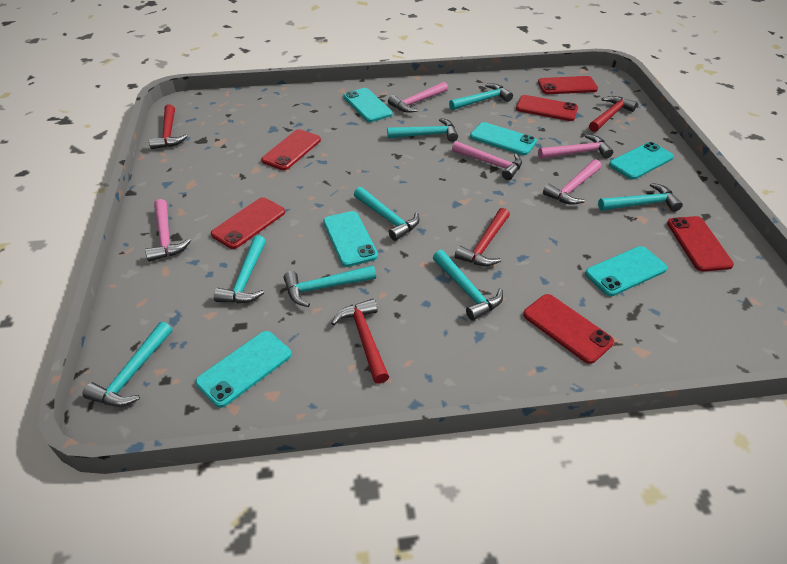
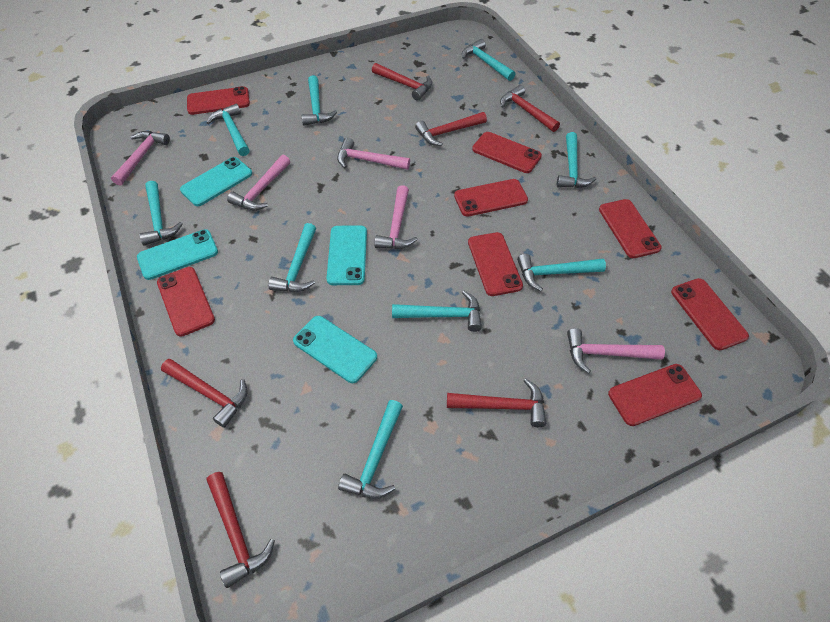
red hammer: [149,104,187,149] [331,299,389,384] [455,208,510,266] [589,96,638,132] = 4 -> [161,359,247,428] [207,472,275,588] [372,63,432,101] [415,112,487,146] [447,379,546,427] [500,85,560,132] = 6
red phone: [211,197,285,249] [261,129,321,170] [516,95,578,121] [523,294,614,364] [538,76,598,94] [667,216,734,272] = 6 -> [157,267,215,337] [187,86,250,115] [454,179,528,217] [468,232,523,296] [472,132,542,173] [599,199,662,258] [608,364,702,426] [671,278,749,350] = 8
turquoise hammer: [83,322,172,407] [214,235,266,303] [283,265,376,307] [354,187,420,241] [387,118,458,142] [433,250,503,321] [449,84,513,110] [598,183,683,212] = 8 -> [139,181,183,246] [206,103,249,156] [268,223,316,292] [301,75,337,126] [338,400,403,499] [392,291,482,332] [462,39,515,81] [517,254,606,291] [557,132,596,188] = 9
turquoise phone: [195,331,291,408] [323,211,378,267] [343,88,393,122] [470,122,537,155] [585,246,668,296] [609,142,674,180] = 6 -> [137,229,218,280] [180,157,252,206] [293,316,377,383] [326,226,367,285] = 4

